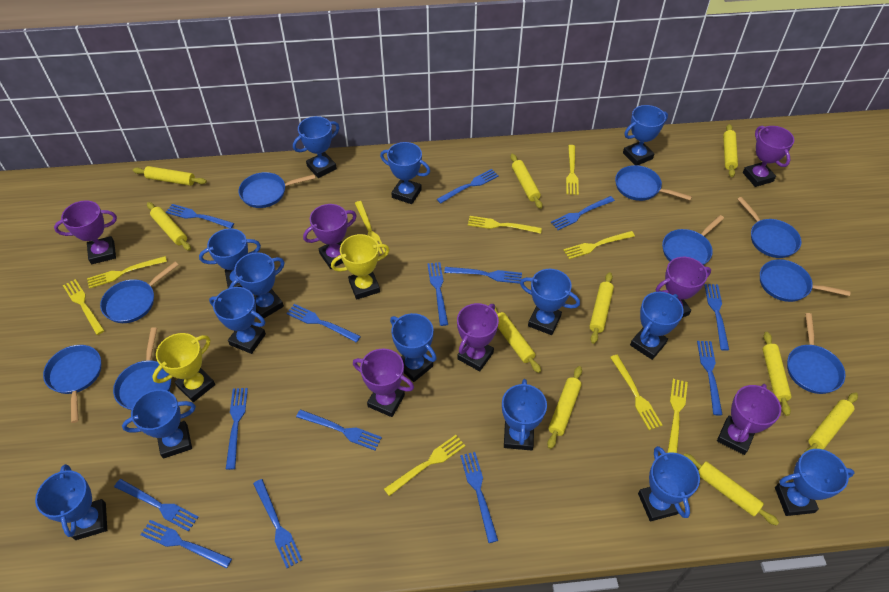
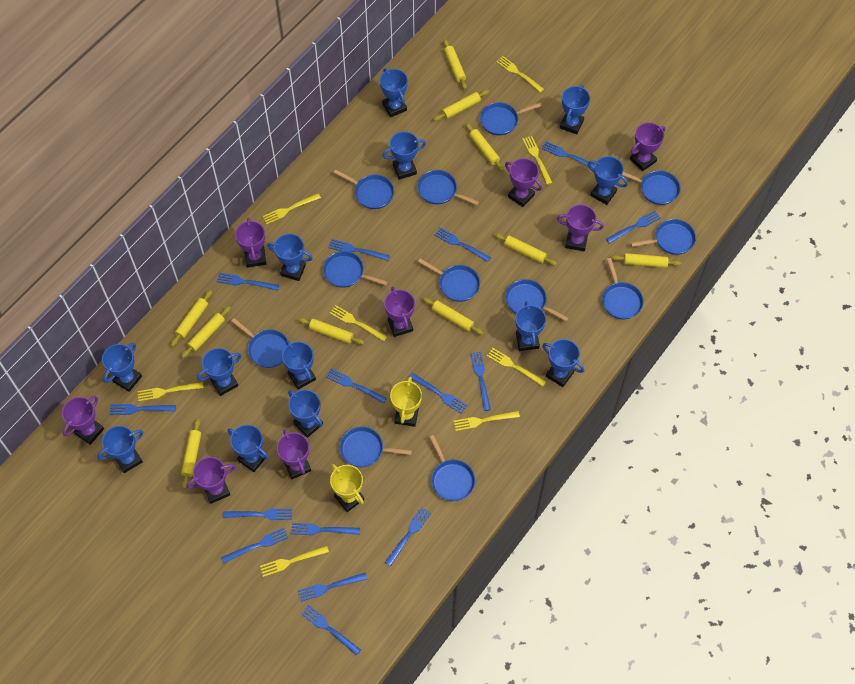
blue fork: [114,479,199,532] [141,520,232,569] [166,204,234,228] [226,388,248,470] [253,479,302,568] [286,304,361,343] [296,409,382,450] [427,262,448,326] [437,169,499,204] [444,267,522,284] [460,452,498,543] [551,196,615,230] [697,341,723,415] [704,284,729,351] = 14 -> [109,404,176,415] [217,272,279,291] [221,528,289,563] [223,508,292,520] [291,523,360,535] [297,573,367,602] [301,604,361,656] [326,368,387,404] [328,239,390,261] [385,507,431,566] [409,373,467,414] [435,228,491,262] [470,351,491,411] [542,141,595,169] [606,211,661,244] = 15
blue pan: [43,345,101,423] [100,262,178,323] [113,327,171,410] [238,172,316,208] [615,165,692,201] [662,215,724,265] [737,197,801,258] [760,259,850,302] [787,313,846,394] = 9 -> [231,318,288,368] [323,251,388,288] [334,170,394,209] [340,427,412,467] [417,170,479,205] [418,259,480,302] [429,435,475,501] [480,102,542,135] [505,279,569,322] [602,258,644,319] [622,170,680,205] [631,219,696,255] = 12
blue trophy: [35,464,107,540] [122,389,196,459] [199,228,261,288] [209,287,266,354] [229,252,285,318] [293,116,340,178] [380,142,430,204] [390,313,437,382] [502,379,547,450] [520,269,580,335] [623,105,668,165] [630,292,684,360] [638,446,700,521] [775,449,855,516] = 14 -> [97,426,143,473] [102,343,142,392] [197,348,242,396] [228,425,269,472] [268,234,313,281] [282,340,316,390] [288,390,323,438] [380,68,408,117] [382,132,426,179] [515,301,546,351] [542,339,584,387] [560,85,590,134] [588,156,628,205] = 13
purple trophy: [54,200,117,264] [303,204,357,269] [353,348,414,417] [457,303,499,371] [656,257,711,318] [717,384,781,455] [743,126,794,187] = 7 -> [62,396,104,445] [187,457,235,504] [235,218,266,268] [277,429,311,479] [384,287,415,337] [505,158,542,207] [557,204,604,251] [630,122,666,171] = 8
yellow fork: [63,279,105,335] [87,256,167,289] [355,201,385,254] [384,435,465,496] [468,216,542,234] [563,231,635,259] [566,145,579,195] [610,355,662,430] [667,379,688,453] = 9 -> [137,382,204,401] [260,546,329,577] [262,193,321,224] [330,305,387,342] [453,411,520,431] [487,348,546,387] [496,56,544,93] [522,136,553,185] = 8

